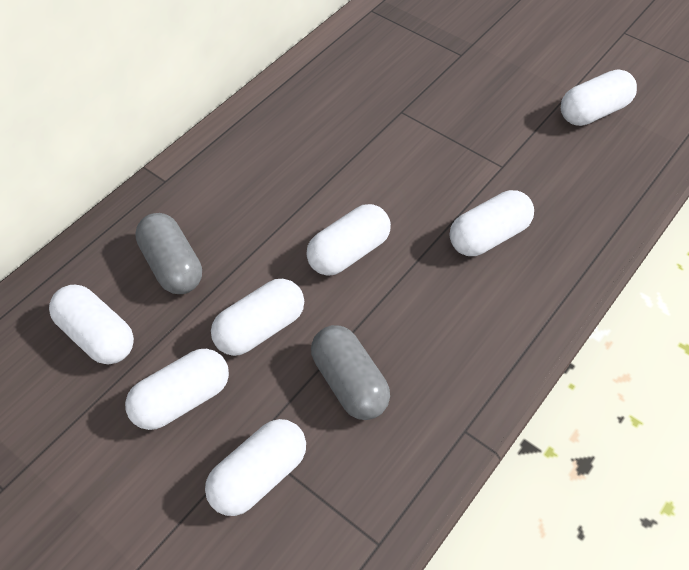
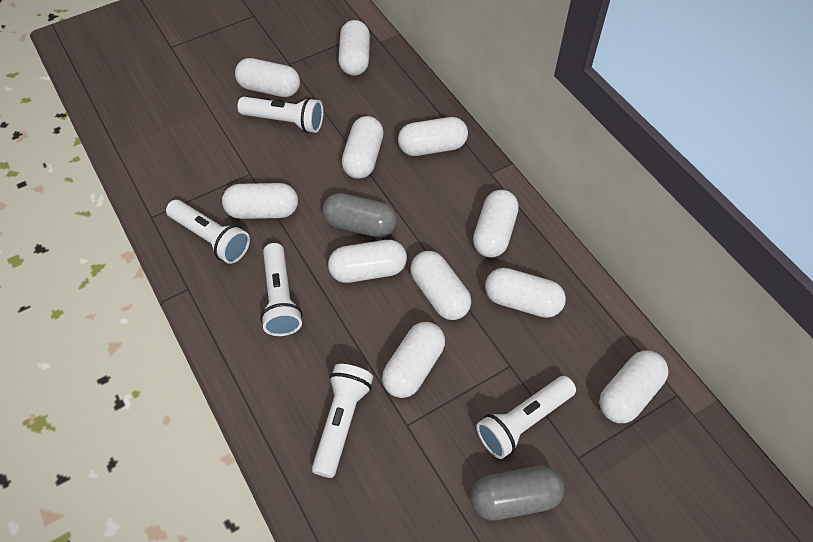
white capsule: [49,285,134,364] [125,349,229,430] [205,419,306,516] [211,279,304,356] [306,204,391,276] [450,190,534,256] [561,69,637,126] = 7 -> [222,183,298,219] [235,58,300,97] [328,240,407,283] [338,20,370,76] [342,116,384,179] [382,322,445,398] [398,117,468,156] [410,251,471,320] [473,190,519,257] [485,268,566,318] [599,350,669,423] = 11
white flashlight: none = 0 -> [166,200,250,264] [237,97,323,133] [260,243,302,336] [312,364,373,478] [476,376,576,459] = 5

